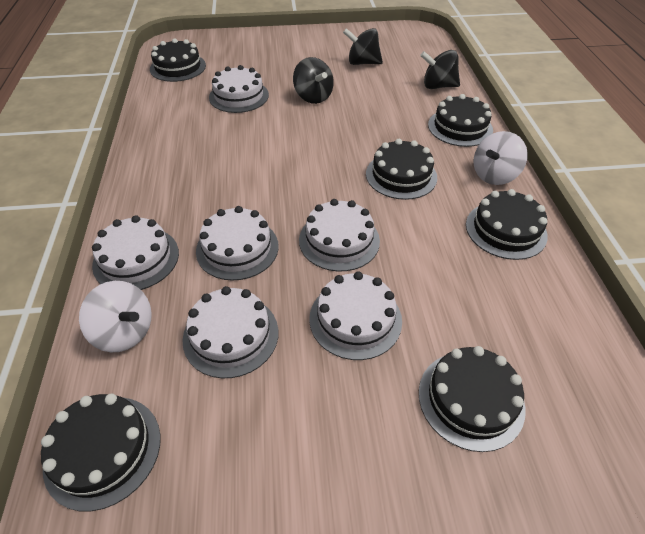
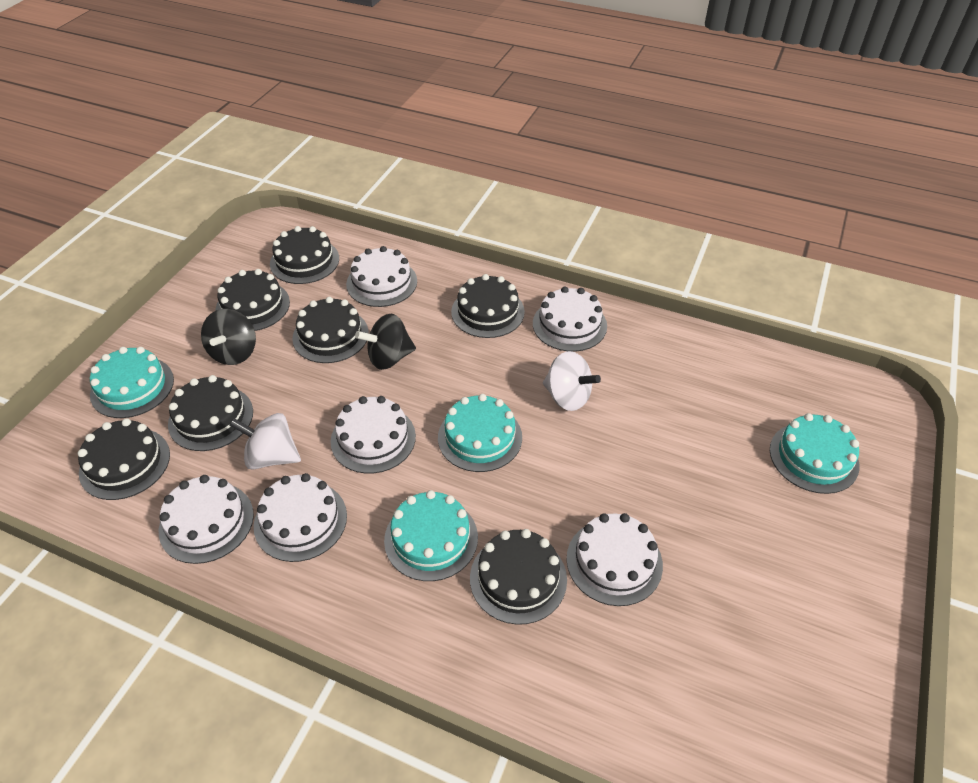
black cake: [41,394,161,511] [150,38,206,82] [366,139,437,200] [419,346,526,452] [428,94,493,147] [466,189,548,260] = 6 -> [77,418,170,500] [168,375,253,451] [215,269,290,331] [270,226,339,284] [292,297,369,363] [451,274,525,338] [470,529,567,625] = 7
black spinning top: [293,57,334,104] [343,28,383,65] [420,50,460,89] = 3 -> [201,309,256,365] [355,314,416,370] = 2
turquoise cake: none = 0 -> [90,347,174,418] [384,490,478,581] [438,394,522,472] [770,413,860,494] = 4

